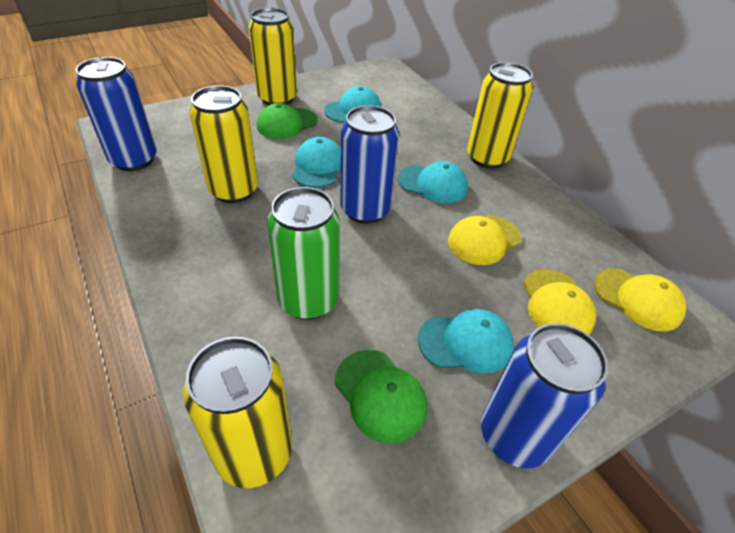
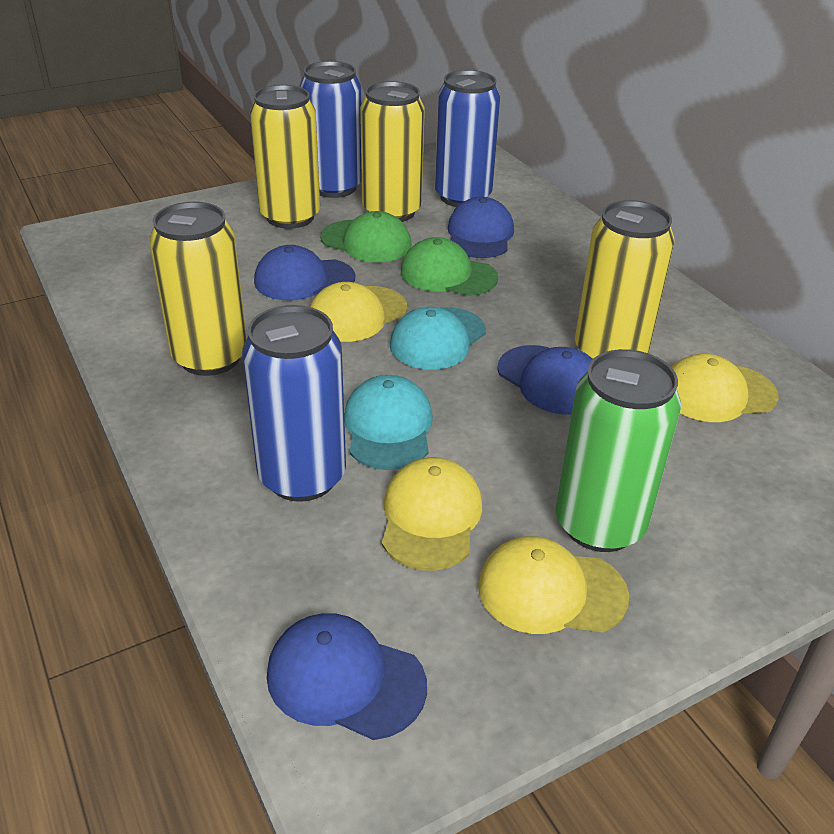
blue cap: none = 0 -> [254,245,355,300] [267,613,427,740] [448,197,514,258] [497,345,593,415] = 4
turquoise cap: [293,137,341,188] [324,86,381,123] [398,161,468,203] [418,309,514,374] = 4 -> [344,375,433,470] [390,307,486,370] = 2
yellow cap: [448,215,521,265] [523,269,596,335] [594,268,686,332] = 3 -> [310,282,407,342] [382,457,482,571] [478,536,629,634] [672,354,779,422] = 4

